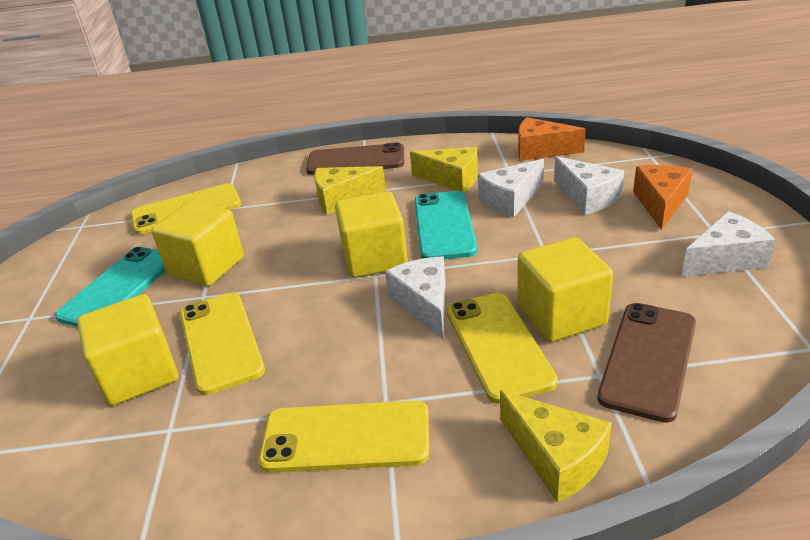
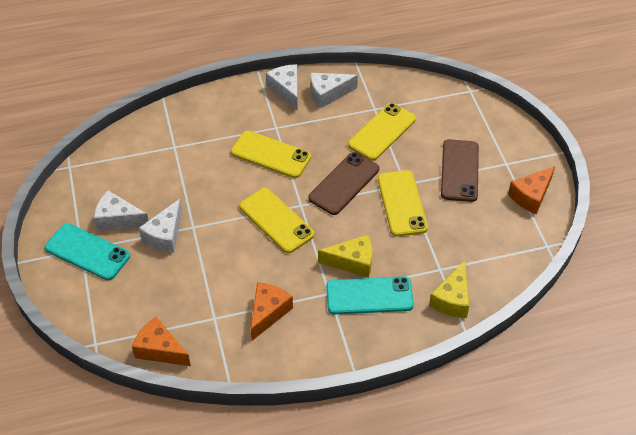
orange cheese: [518,117,586,161] [633,165,692,230] = 2 -> [132,317,191,366] [251,282,293,341] [508,166,555,215] = 3
yellow cheese: [314,166,386,215] [410,147,478,193] [500,390,612,503] = 3 -> [318,235,372,278] [429,261,469,318] = 2
yellow cube: [77,294,178,406] [151,201,244,286] [335,191,408,278] [517,237,613,342] = 4 -> none = 0

